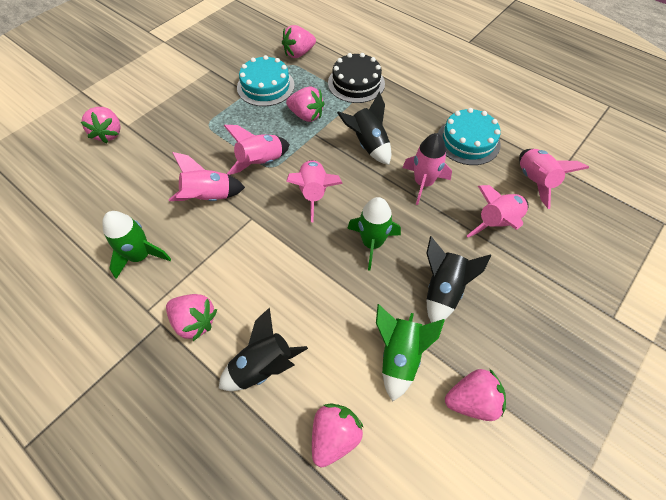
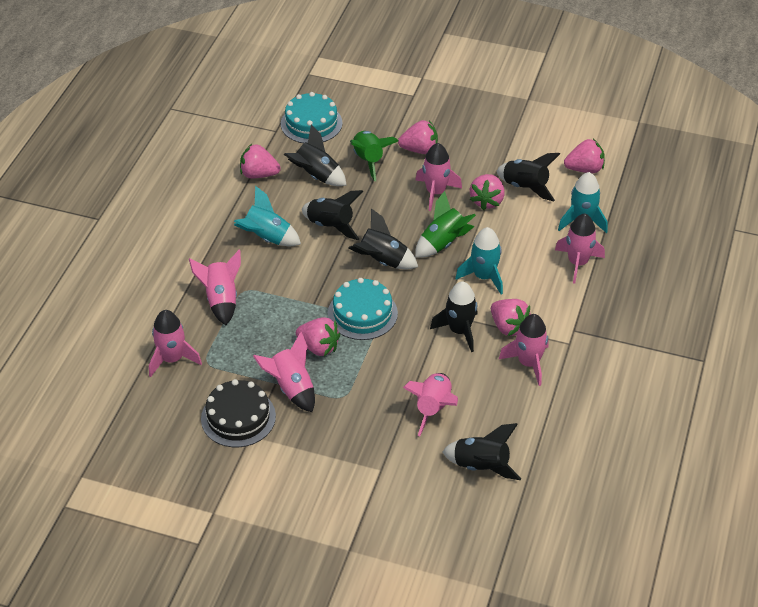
black rocket: [219,308,308,391] [337,92,391,165] [426,236,492,323] = 3 -> [284,124,347,186] [302,190,363,240] [348,208,418,269] [430,281,478,352] [442,423,521,480] [497,153,560,201] = 6
green rocket: [103,211,171,279] [347,197,401,271] [376,304,445,402] = 3 -> [350,131,398,181] [415,191,476,258] = 2
pink rocket: [169,152,245,201] [223,125,290,175] [286,160,343,222] [403,133,452,205] [467,185,529,238] [519,149,589,209] = 6 -> [149,310,202,377] [189,250,241,325] [253,332,315,412] [403,373,458,436] [416,143,462,211] [499,314,548,386] [555,214,605,284] = 7
turquoise rocket: none = 0 -> [234,186,301,246] [455,227,503,295] [558,172,608,233] = 3

